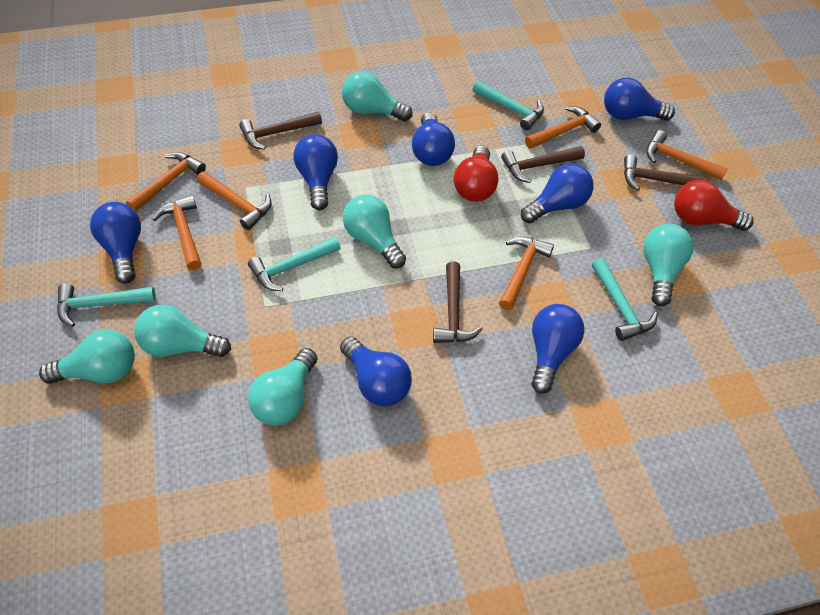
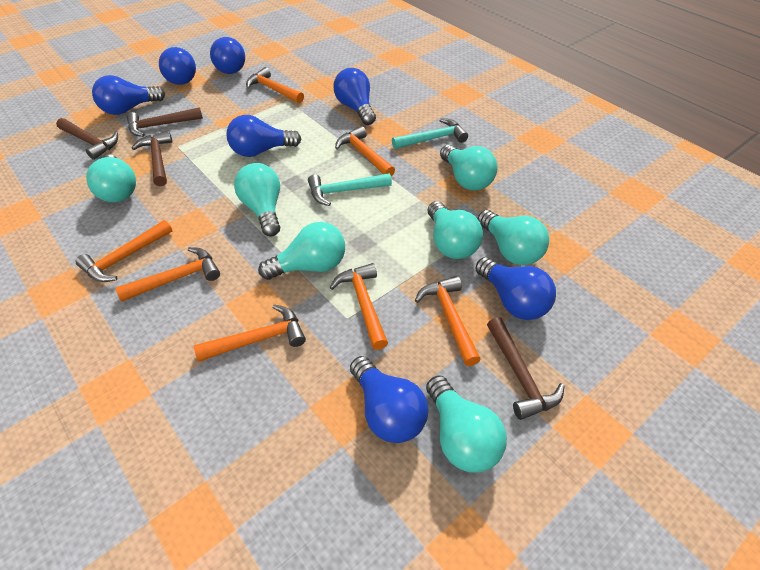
orange hammer: [126,152,206,211] [152,195,201,270] [197,171,272,230] [499,236,554,310] [525,106,601,149] [646,130,728,180] = 6 -> [76,220,172,282] [115,247,220,302] [194,304,306,362] [246,67,304,103] [330,263,388,350] [335,126,395,176] [415,276,481,366] = 7
red light bulb: [454,146,499,202] [674,180,754,231] = 2 -> none = 0
turquoise hammer: [57,283,156,327] [248,237,341,291] [472,81,544,130] [592,258,658,341] = 4 -> [308,173,392,206] [392,118,468,149] = 2
turquoise light bulb: [39,330,135,384] [134,305,231,357] [248,348,317,426] [342,71,413,121] [343,195,406,268] [643,224,693,306] = 6 -> [86,154,136,202] [234,163,280,236] [258,222,345,280] [426,376,507,473] [428,201,483,259] [440,145,497,190] [478,210,549,265] = 7

